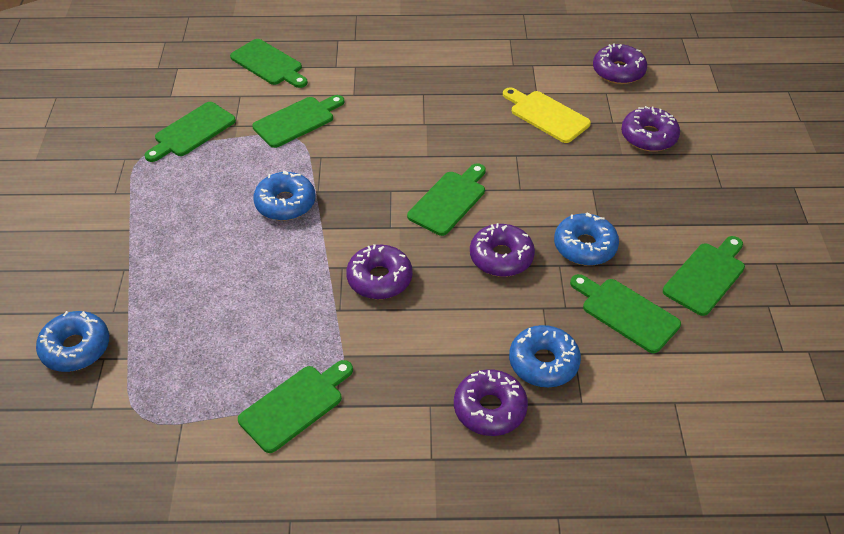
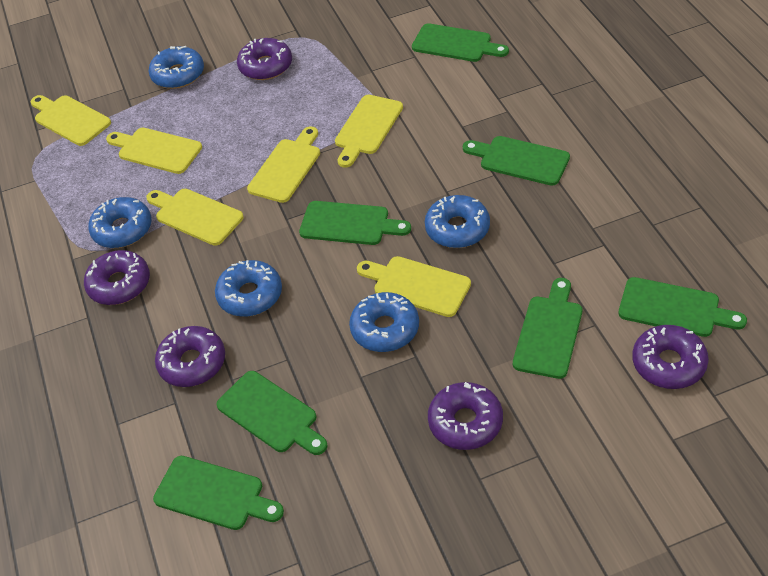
blue donut: [36,311,109,372] [253,171,315,221] [509,325,581,387] [554,212,619,266] = 4 -> [88,197,152,248] [149,46,204,89] [215,260,282,317] [349,292,419,352] [425,195,490,248] = 5
yellow cutting board: [503,87,591,143] = 1 -> [31,95,111,146] [106,128,202,174] [146,189,244,246] [247,126,320,203] [335,95,403,168] [357,256,471,317] = 6

